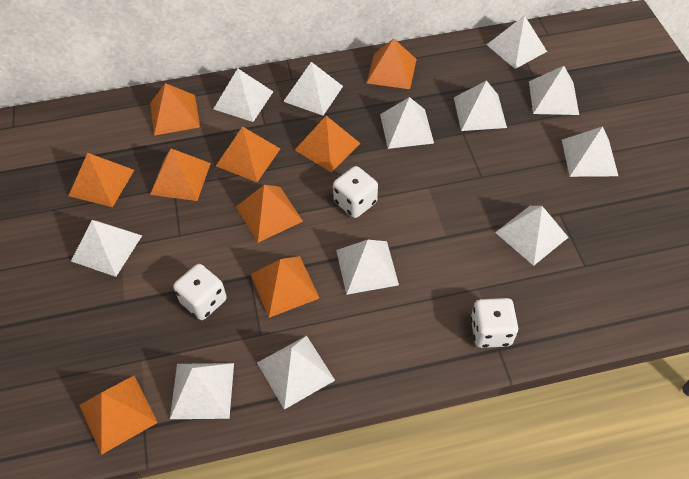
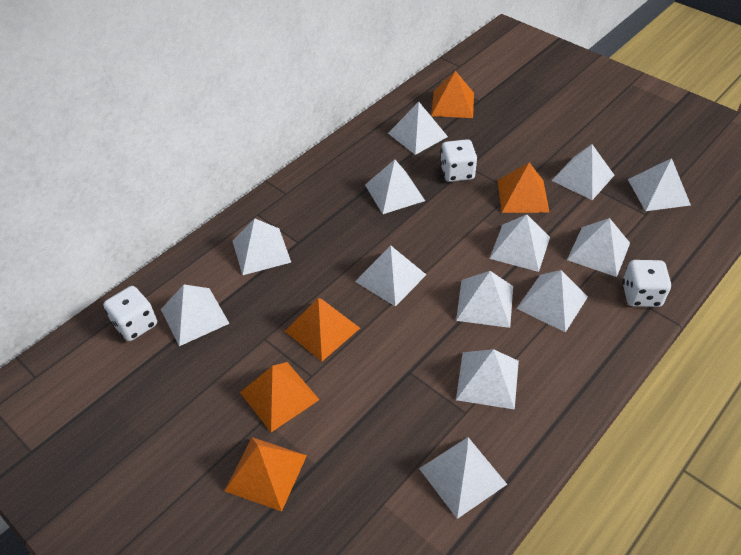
orange pyramid: [69,153,134,207] [79,376,158,455] [150,83,200,136] [150,149,211,201] [216,126,280,182] [236,185,303,242] [251,256,319,318] [295,116,361,172] [367,38,417,89] = 9 -> [225,437,307,511] [240,362,319,432] [285,298,360,361] [431,71,474,118] [497,163,550,213] = 5
white pyramid: [71,220,142,277] [170,363,234,419] [213,69,274,122] [257,336,335,410] [283,62,343,116] [336,240,399,295] [380,97,434,149] [454,80,507,131] [487,15,547,69] [495,206,569,266] [529,66,579,115] [562,126,618,177] = 12 -> [161,285,230,346] [232,218,291,275] [355,245,426,307] [365,159,425,214] [388,102,448,155] [419,437,507,519] [456,271,513,328] [456,349,519,410] [489,214,550,272] [516,270,588,333] [551,144,614,200] [567,218,630,277] [628,158,691,211] = 13

